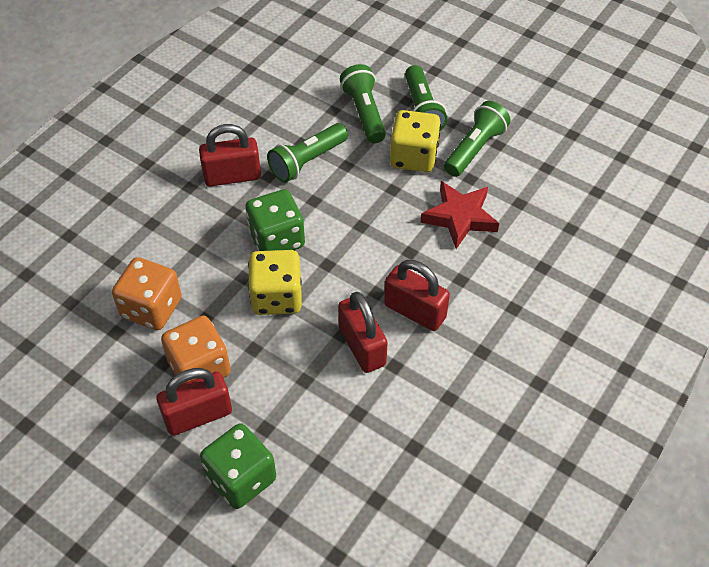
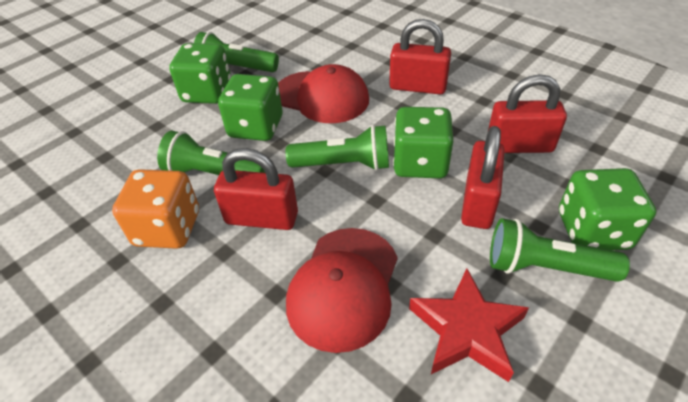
green dice: [200,423,276,509] [245,189,305,251] = 2 -> [169,43,231,104] [218,74,283,141] [393,107,453,178] [559,168,656,250] = 4
orange dice: [112,257,182,330] [161,315,231,384] = 2 -> [112,169,199,249] = 1
red cap: none = 0 -> [278,64,369,123] [286,228,398,353] = 2
yellow dice: [248,250,302,315] [390,110,441,172] = 2 -> none = 0

